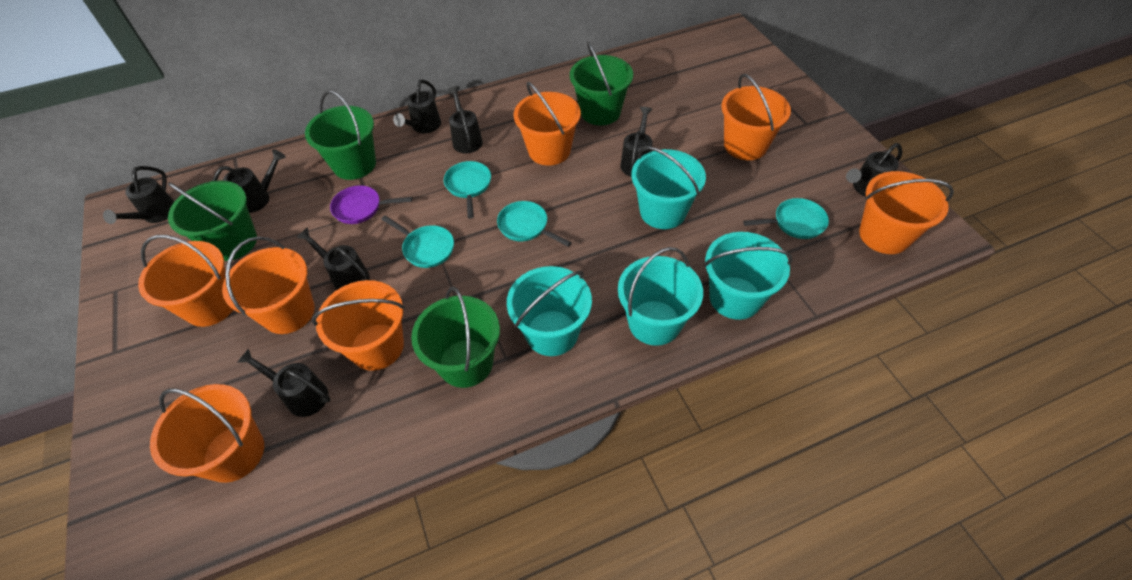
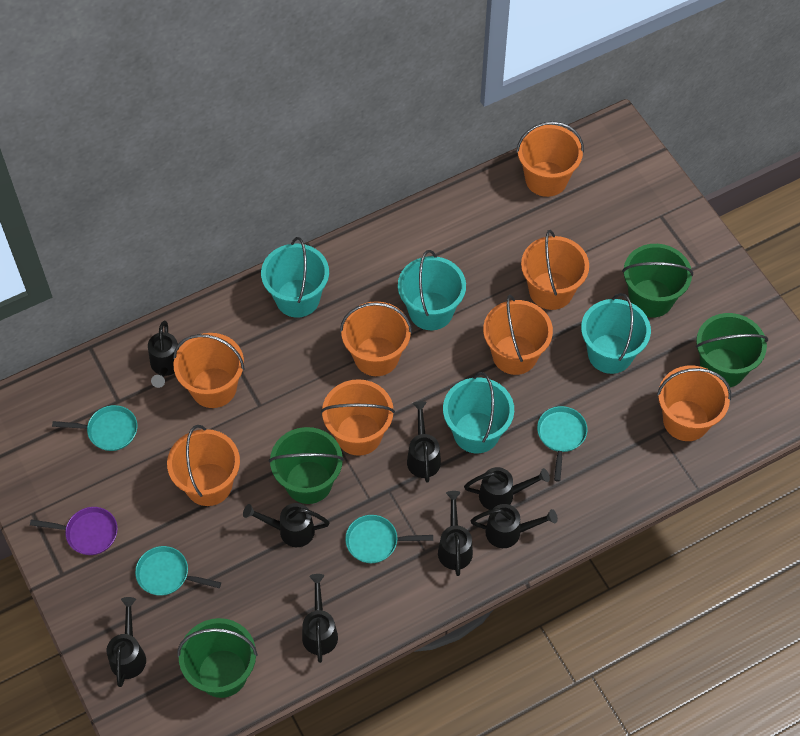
orange bucket: [138,235,233,327] [150,384,264,483] [222,237,315,334] [312,280,405,371] [514,82,581,166] [721,74,791,160] [859,171,954,254] = 7 -> [167,425,240,506] [173,333,245,408] [321,379,395,456] [340,301,412,376] [483,295,553,375] [516,121,584,197] [521,230,589,310] [657,365,731,441] = 8

